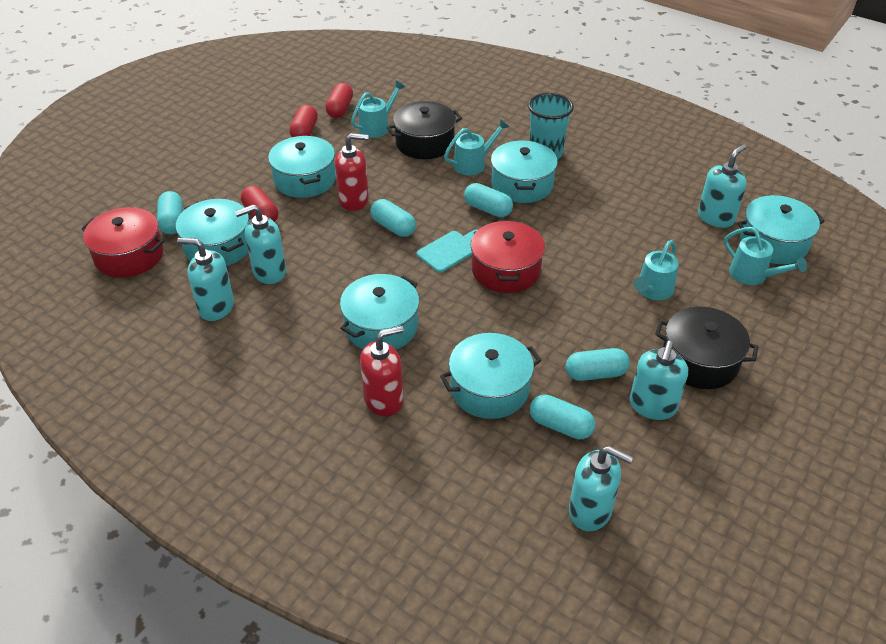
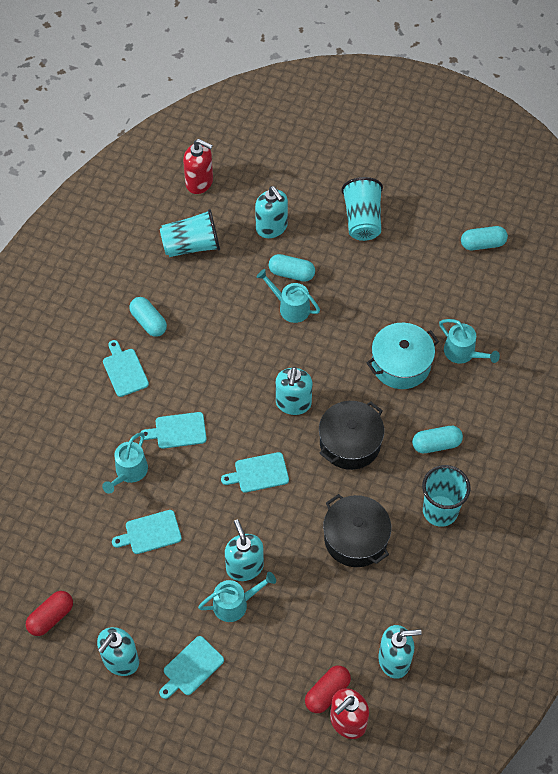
red capsule: [241,186,278,222] [289,105,318,137] [325,83,353,118] = 3 -> [26,591,73,636] [305,666,351,713] = 2
red pot: [81,207,164,278] [471,220,545,293] = 2 -> none = 0
turquoise capsule: [157,191,183,234] [370,199,416,237] [464,183,513,217] [530,395,595,439] [566,348,630,381] = 5 -> [129,297,167,337] [269,254,315,282] [412,426,463,453] [461,226,508,250] = 4
turquoise cup: [528,93,574,159] = 1 -> [160,209,220,257] [341,177,383,241] [422,465,471,527] = 3
turquoise cutting board: [417,230,477,273] = 1 -> [103,340,149,397] [112,510,182,554] [140,412,207,449] [159,636,224,699] [221,452,289,493] = 5
turquoise pot: [176,199,249,266] [268,136,336,198] [340,274,419,350] [440,333,541,419] [491,140,558,203] [737,195,825,264] = 6 -> [367,323,439,389] = 1

